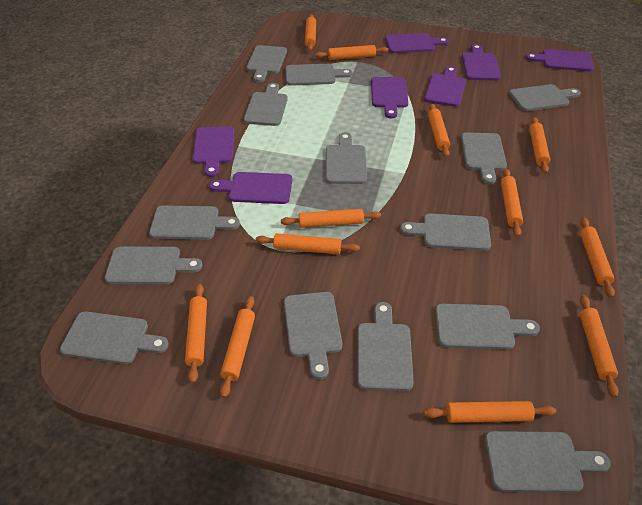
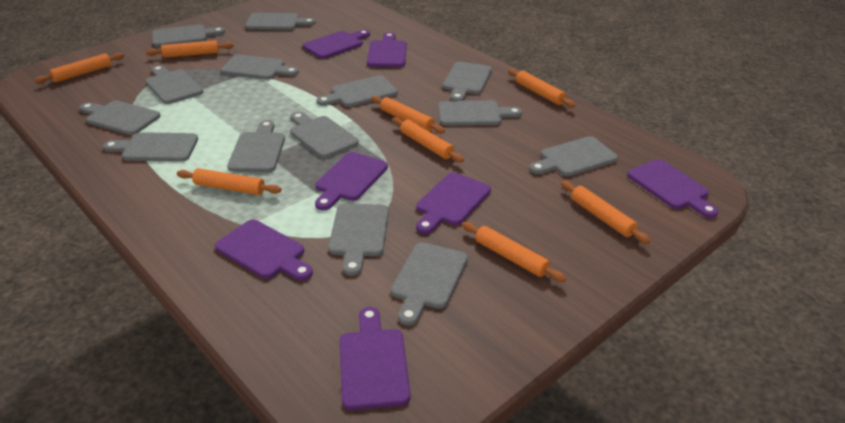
orange rolling pin: [185,284,207,383] [220,296,255,398] [255,233,360,254] [281,209,381,228] [305,14,316,51] [315,45,388,60] [424,401,556,423] [428,103,450,157] [501,169,523,237] [530,117,550,173] [580,217,615,298] [580,295,619,398] = 12 -> [34,53,124,84] [146,40,234,58] [177,168,281,195] [371,96,445,134] [393,117,464,163] [462,222,566,282] [508,69,576,108] [561,181,650,244] = 8

